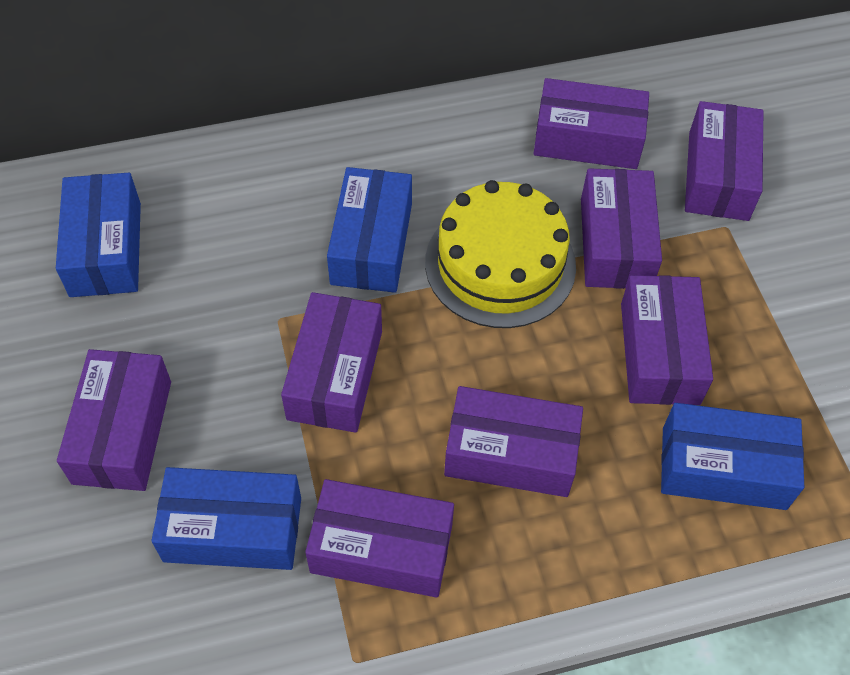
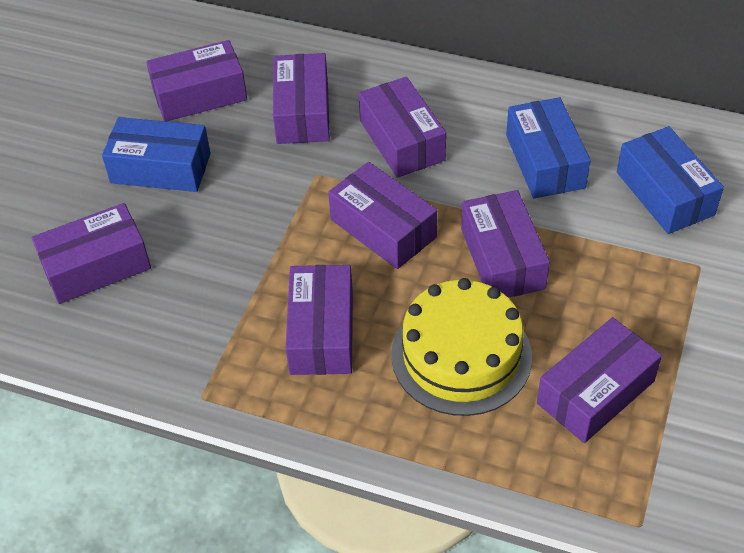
blue box: [56,173,141,297] [151,467,301,570] [327,167,412,293] [661,403,804,510] = 4 -> [102,117,211,192] [506,97,591,198] [617,126,724,234] = 3

